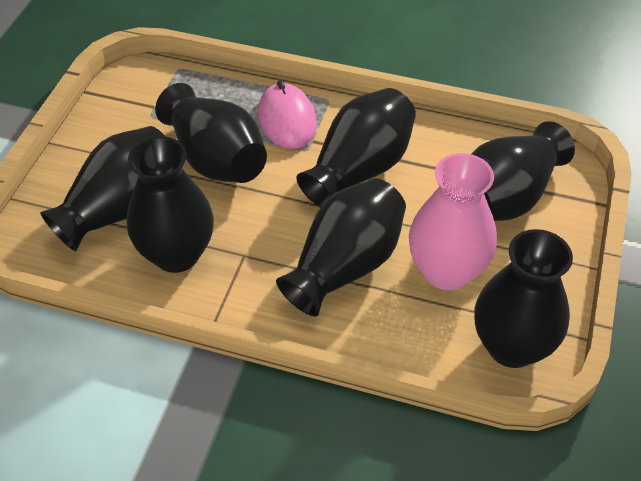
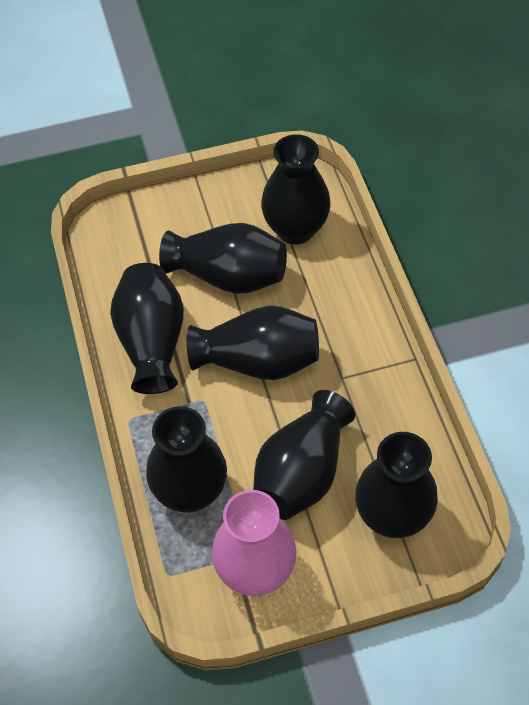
pink mouse: [258,80,316,149] = 1 -> none = 0

